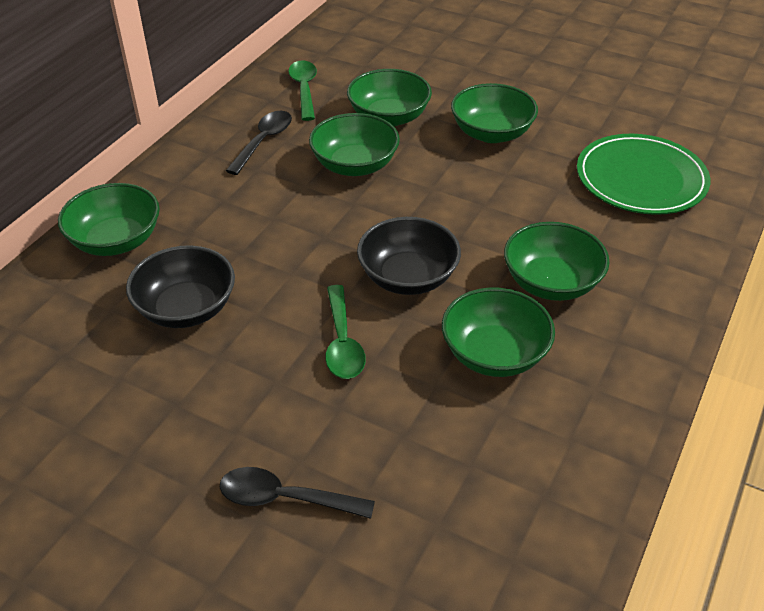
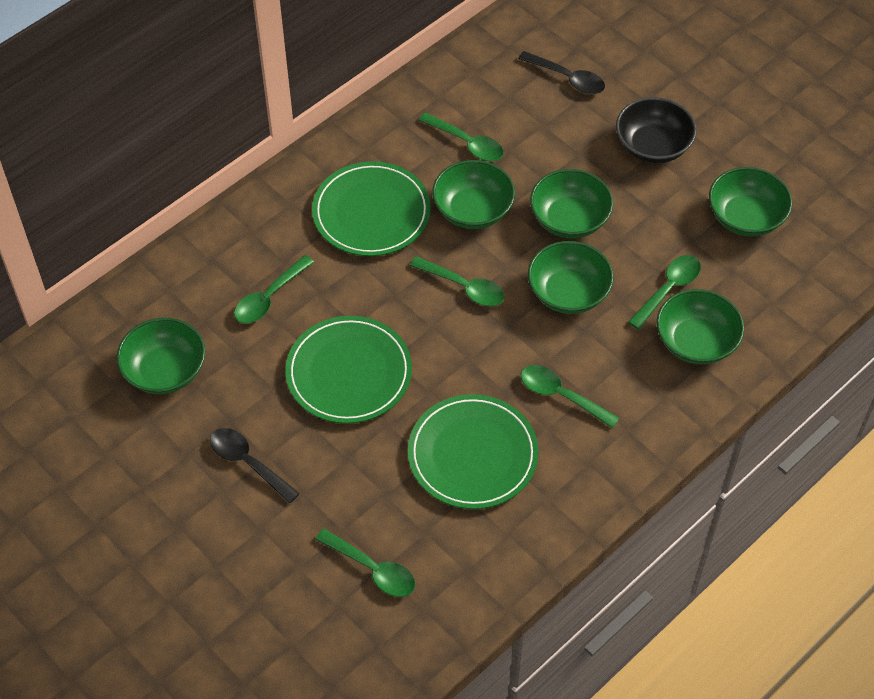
black bowl: [126,246,235,328] [357,217,461,295] = 2 -> [616,97,697,164] = 1
green plate: [577,134,710,215] = 1 -> [285,316,412,424] [312,161,431,256] [408,394,539,509] = 3
green spoon: [288,60,317,121] [325,285,366,379] = 2 -> [234,255,314,324] [315,529,415,597] [410,256,505,307] [419,113,504,161] [521,365,619,428] [628,255,701,329] = 6

